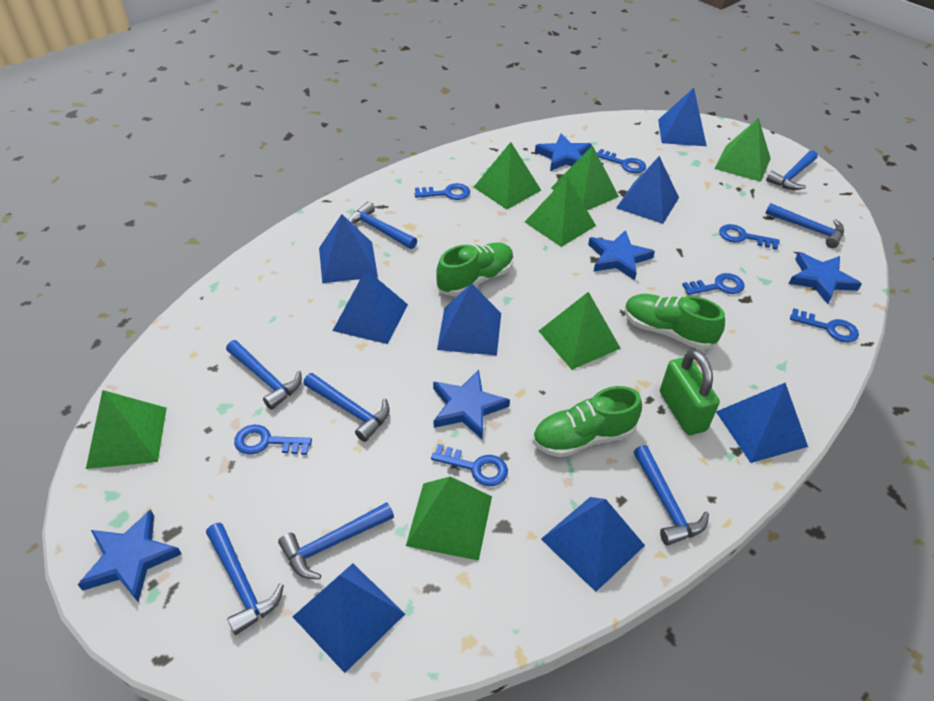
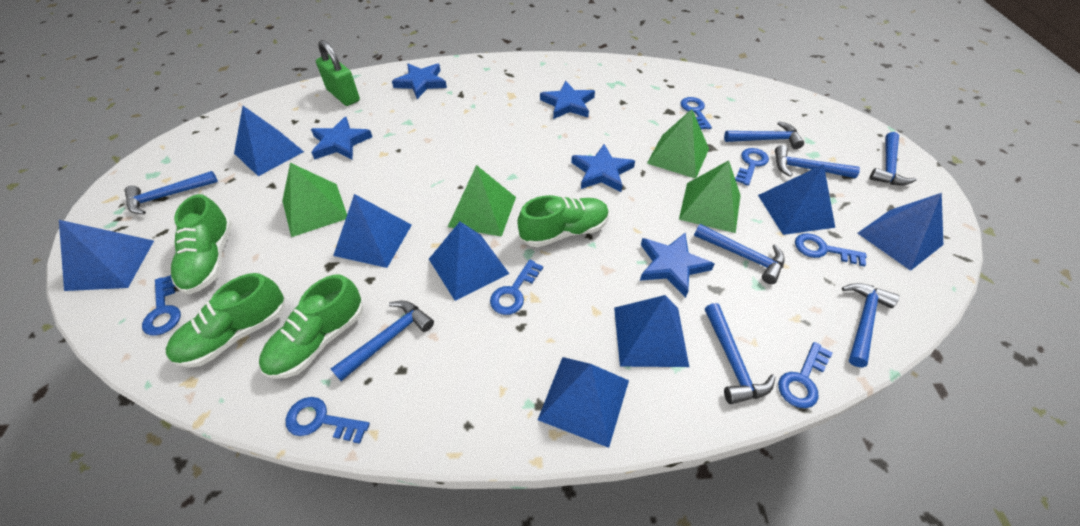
green pyramid: [86,390,167,469] [406,476,492,561] [474,142,541,209] [525,177,596,247] [539,292,621,370] [551,145,619,210] [715,118,771,182] = 7 -> [282,163,347,237] [448,165,516,237] [647,109,709,179] [679,160,741,233] = 4
green shoe: [436,242,514,296] [532,386,642,457] [624,294,725,350] = 3 -> [166,273,285,368] [171,194,232,294] [259,275,364,379] [517,195,609,247] = 4

